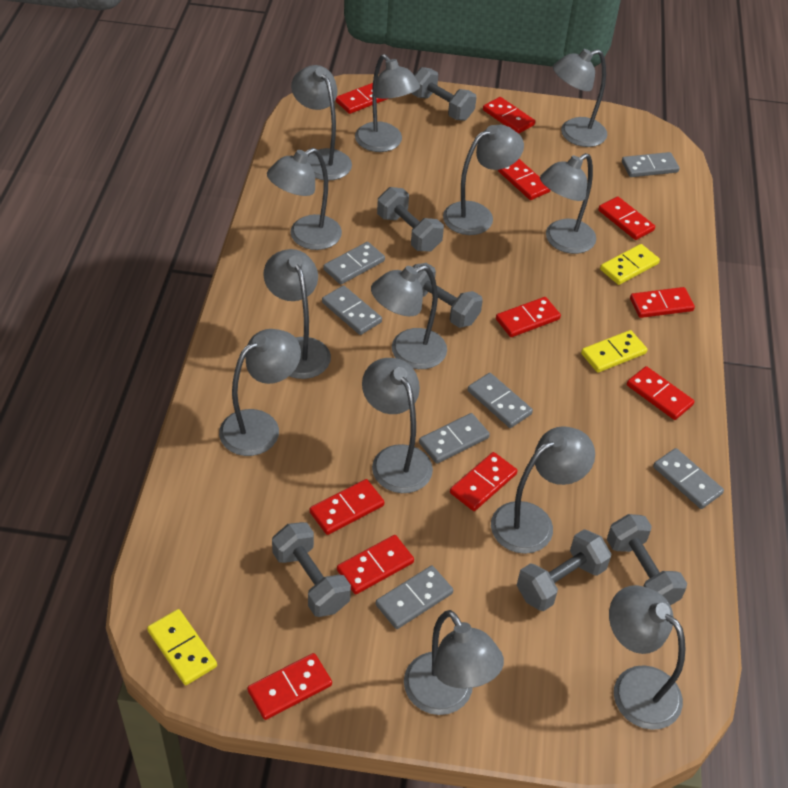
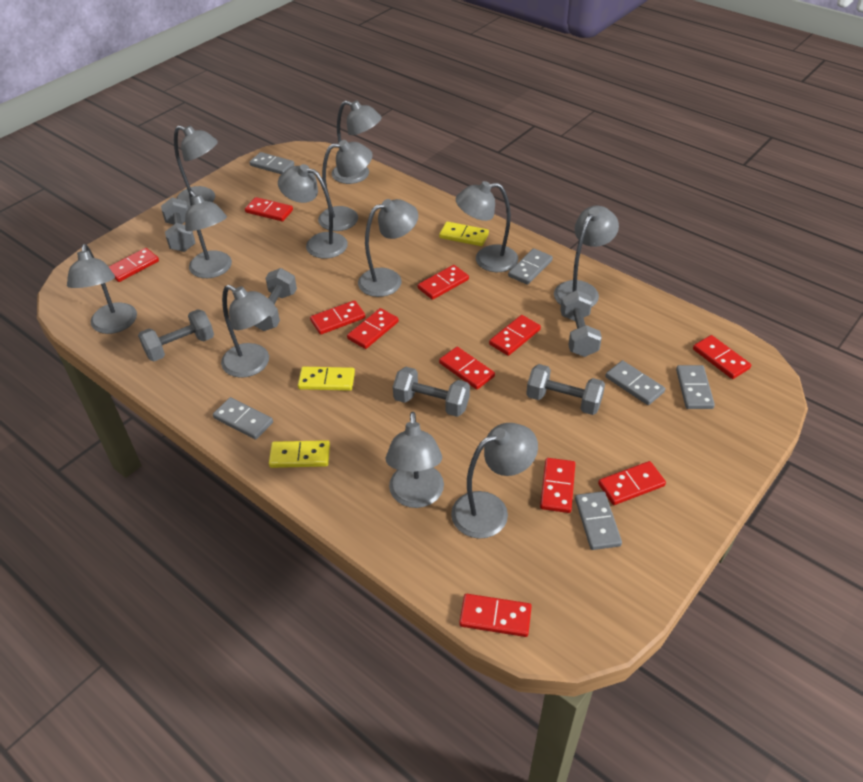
grey domino: [322,285,382,335] [323,242,385,284] [376,565,453,629] [419,413,490,464] [468,373,533,428] [622,152,680,177] [653,448,724,509] = 7 -> [213,397,273,440] [249,152,294,174] [508,248,553,285] [575,491,622,550] [605,360,665,405] [676,365,715,409] = 6
grey lamp: [219,329,301,456] [264,249,331,379] [267,148,342,250] [291,65,352,180] [355,54,420,152] [362,358,433,493] [371,265,447,369] [404,610,504,715] [443,125,524,235] [491,426,595,554] [540,153,596,254] [553,49,607,147] [609,585,685,730] = 13 -> [67,244,137,334] [174,125,218,209] [185,191,232,278] [221,285,275,378] [278,164,348,259] [318,140,373,231] [332,100,382,184] [358,199,418,297] [386,412,444,508] [451,423,538,538] [456,181,518,272] [554,206,619,307] = 12

